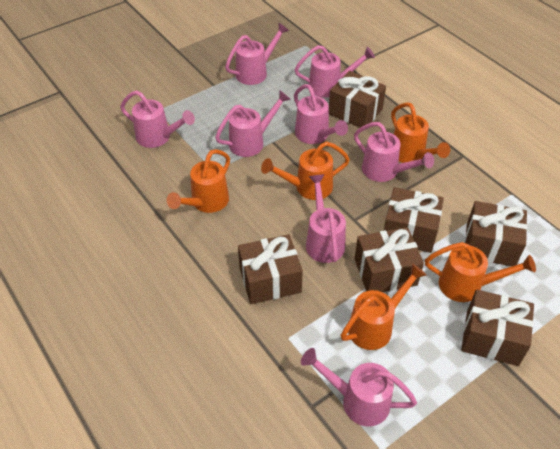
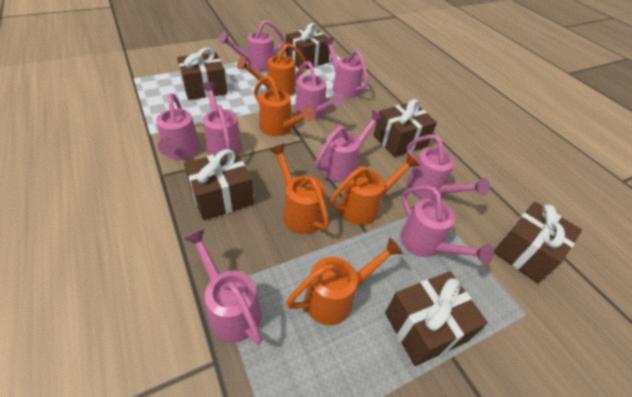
pink watering can: [120,90,195,148] [215,90,291,157] [225,23,289,85] [294,45,375,98] [294,84,348,144] [301,348,417,426] [306,174,346,263] [354,122,434,182] = 8 -> [156,94,200,160] [183,229,262,345] [201,82,242,155] [219,20,285,71] [295,61,344,120] [315,110,384,182] [322,37,368,98] [400,185,494,265] [407,134,490,199] = 9

